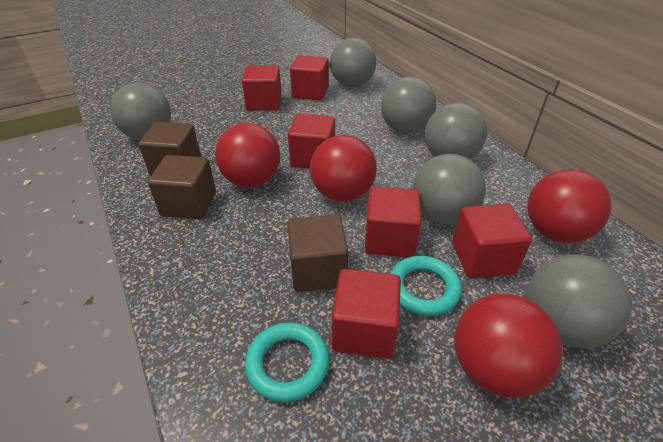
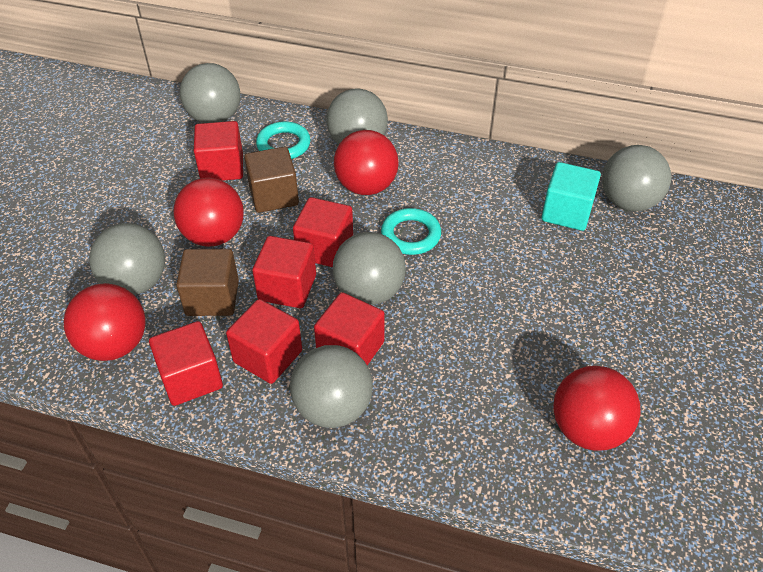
brown cube: [138,122,201,176] [148,155,216,219] [287,215,349,292] = 3 -> [176,249,239,316] [244,147,299,213] = 2
turquoise cube: none = 0 -> [541,162,601,231] = 1

